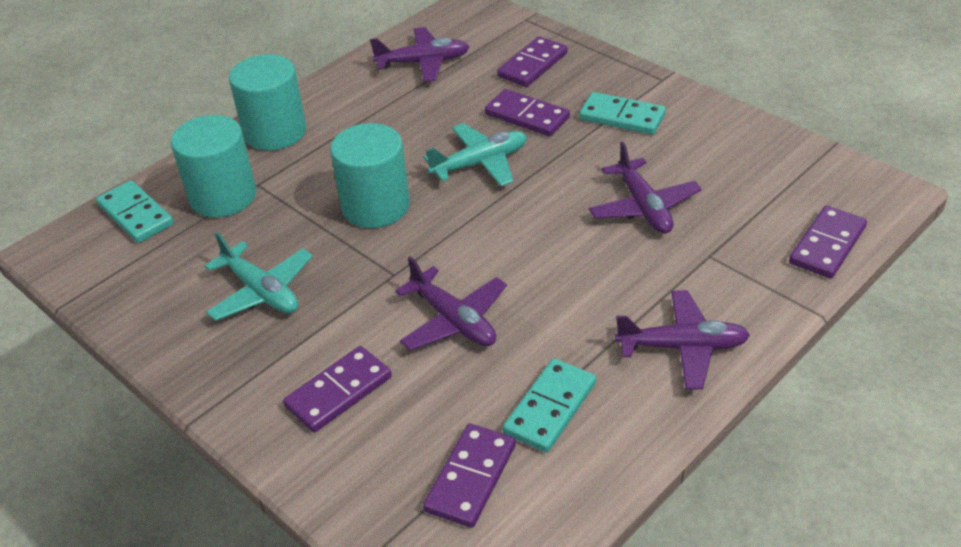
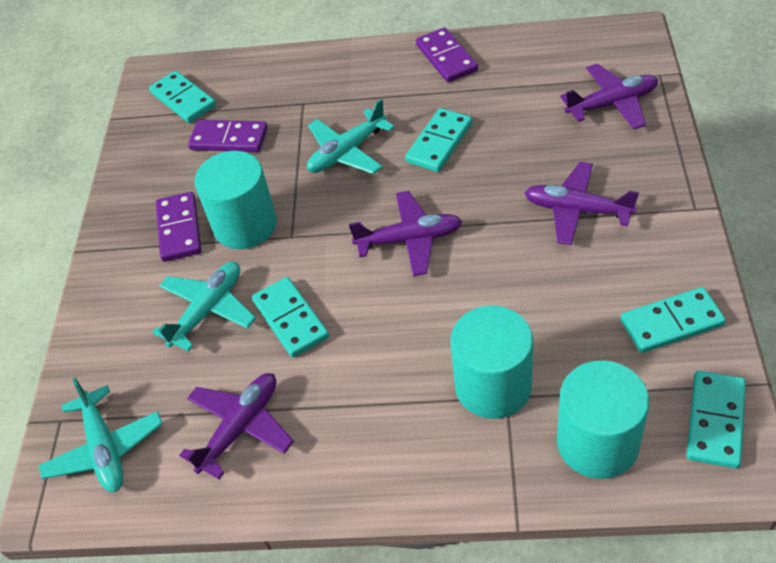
purple domino: [283,346,392,432] [423,424,516,528] [485,89,570,136] [497,36,568,87] [789,205,867,279] = 5 -> [156,192,201,262] [188,120,268,152] [416,28,478,82] = 3
turquoise domino: [96,180,174,243] [503,358,596,453] [579,92,666,135] = 3 -> [149,71,216,123] [252,277,329,358] [405,108,472,172] [620,287,726,353] [686,370,746,469] = 5
turquoise plane: [205,232,313,321] [423,123,527,186] = 2 -> [38,378,163,492] [152,262,256,351] [307,99,395,174] = 3

